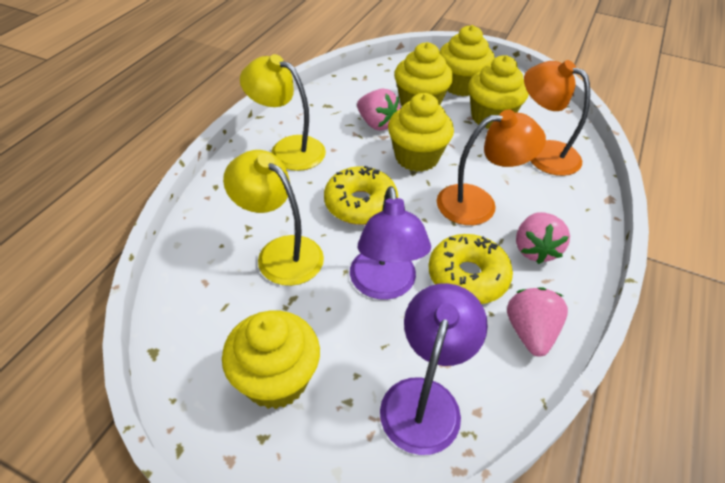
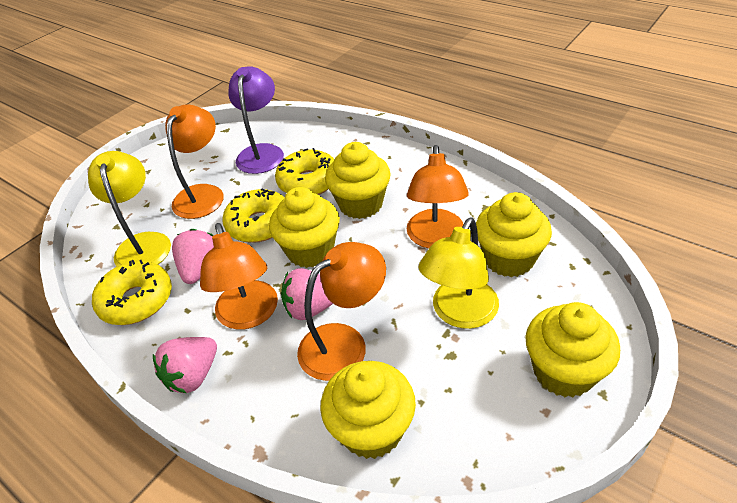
orange lamp: [437,110,546,225] [524,60,590,176] = 2 -> [165,105,224,219] [200,223,278,330] [297,242,386,381] [407,145,469,248] = 4
purple lamp: [350,186,431,300] [380,283,488,455] = 2 -> [228,66,284,174] = 1
yellow donut: [324,166,398,225] [429,234,513,304] = 2 -> [92,260,172,325] [222,188,285,243] [275,148,334,195] = 3

